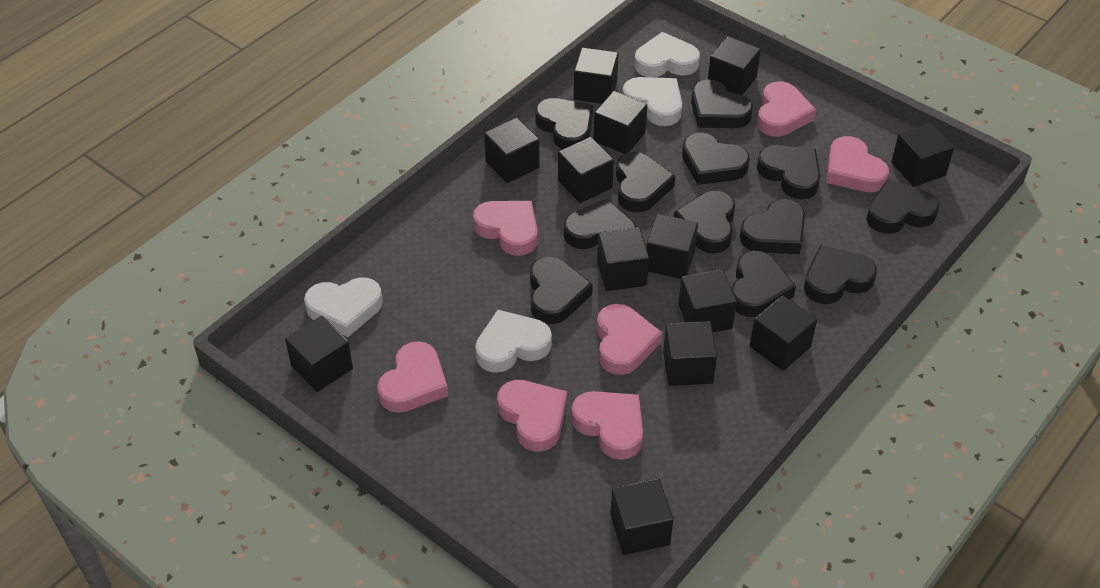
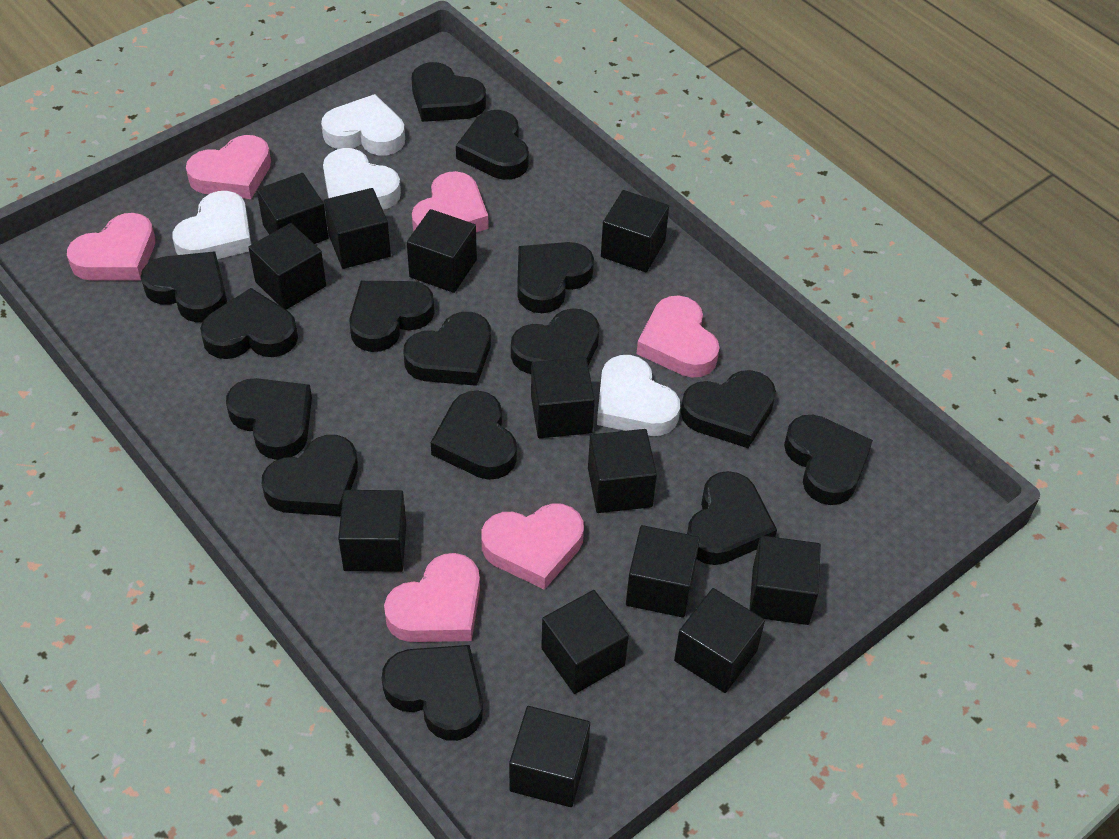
black heart: [530,257,593,324] [535,98,593,149] [564,199,636,249] [616,152,675,212] [674,191,735,253] [682,133,750,185] [691,79,753,128] [731,251,796,317] [740,199,805,254] [757,145,820,199] [804,245,877,304] [866,179,939,234] = 12 -> [141,251,227,322] [200,288,298,359] [226,378,312,460] [262,435,358,516] [349,281,435,352] [381,645,483,741] [404,312,491,386] [412,62,486,122] [431,391,517,480] [456,110,529,180] [511,308,599,374] [517,242,594,313] [681,370,776,448] [687,471,777,565] [784,415,873,505] = 15
pink heart: [377,341,448,413] [473,201,538,256] [497,380,567,452] [571,391,643,460] [597,304,662,375] [757,81,816,137] [826,136,889,192] = 7 -> [67,213,155,280] [186,135,271,199] [384,553,480,642] [412,171,489,232] [481,503,584,590] [637,295,719,378] = 6

